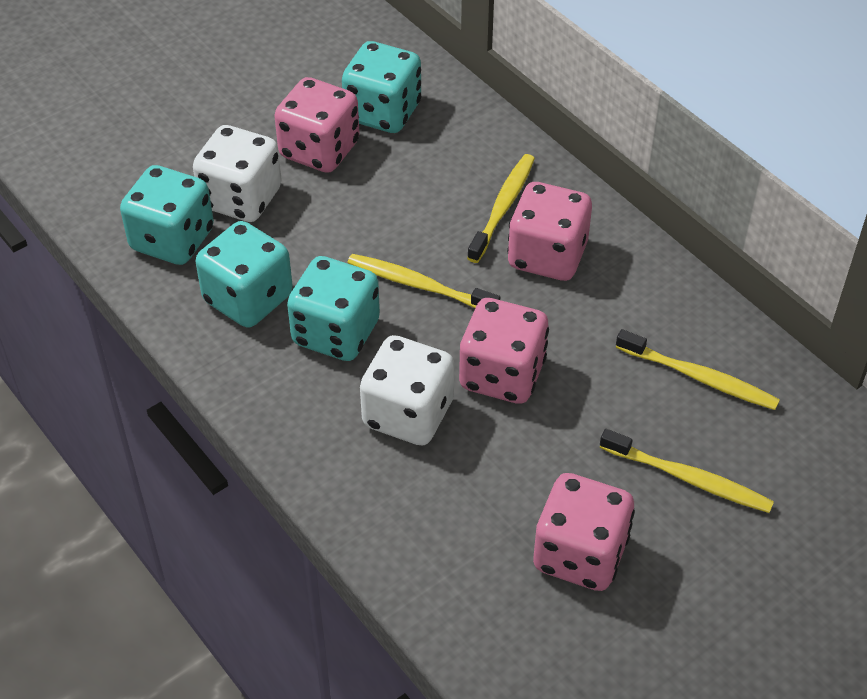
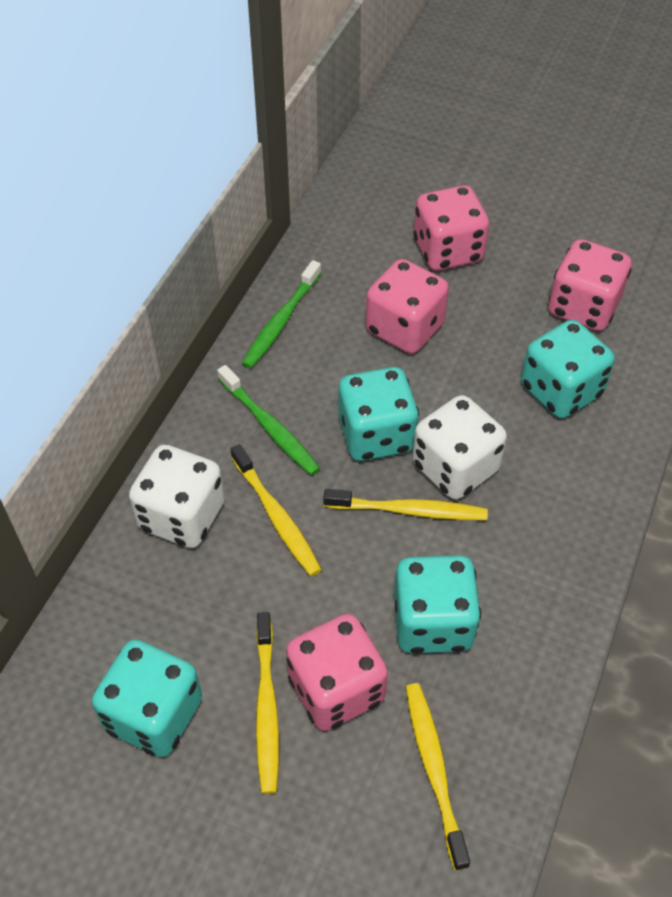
green toothbrush: none = 0 -> [217,365,320,475] [242,260,321,369] = 2

